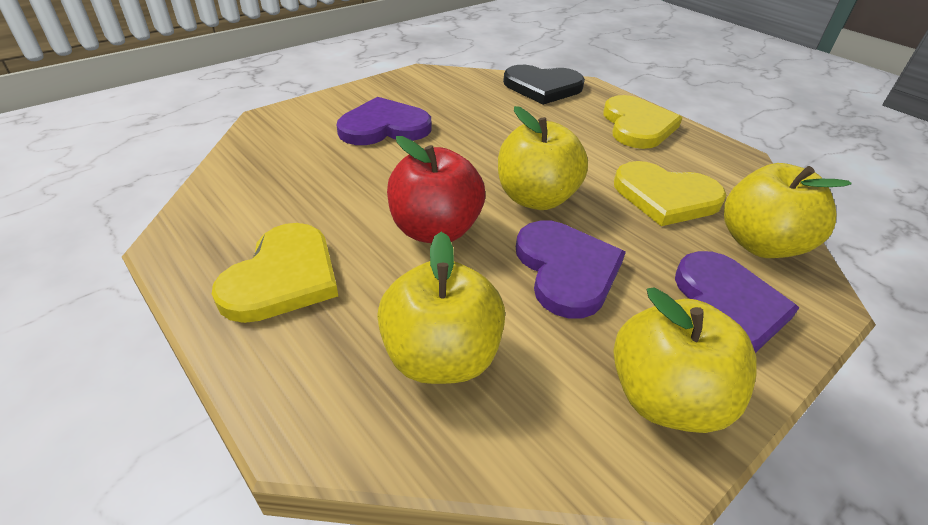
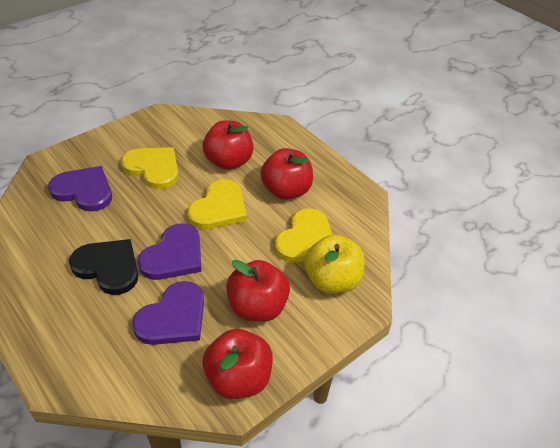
red apple: [387,136,485,243] = 1 -> [203,120,254,170] [203,329,273,399] [226,260,290,322] [260,148,313,200] = 4
yellow apple: [377,232,505,384] [498,106,588,210] [614,288,756,433] [724,163,852,258] = 4 -> [304,235,365,293] = 1

